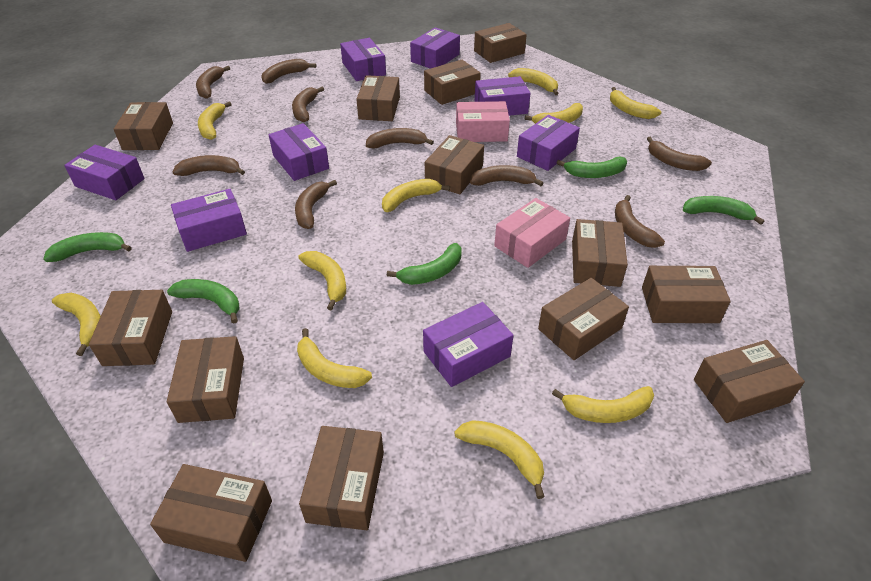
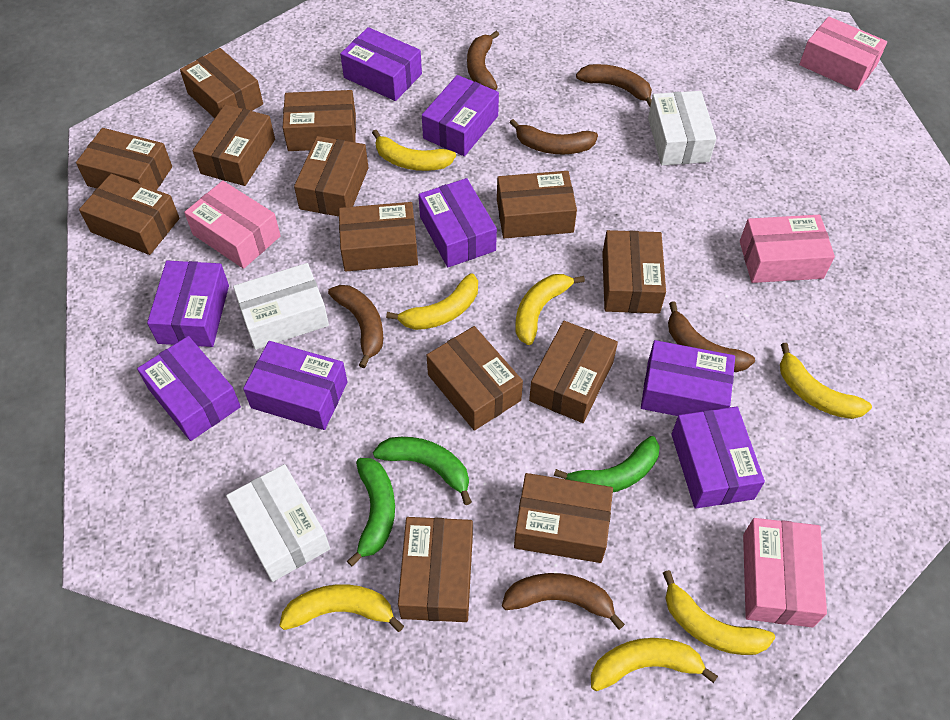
brown banana: [173,155,245,176] [196,66,230,99] [261,59,316,84] [292,87,324,122] [295,180,337,229] [366,128,434,149] [470,165,543,186] [615,195,665,248] [647,137,712,171] = 9 -> [328,285,383,368] [467,31,499,90] [502,573,625,630] [510,119,598,154] [576,64,652,107] [668,301,755,372] = 6
green banana: [43,232,132,262] [167,279,240,324] [387,243,461,285] [557,157,627,178] [683,196,764,225] = 5 -> [347,458,395,567] [373,437,472,505] [554,436,660,492] = 3
pink box: [456,101,510,142] [494,198,570,268] = 2 -> [184,181,281,269] [740,215,835,283] [743,518,827,627] [799,16,887,91] = 4
white box: none = 0 -> [226,464,330,582] [233,263,329,350] [648,91,716,165] = 3
yellow banana: [52,293,101,356] [198,101,232,140] [297,328,372,388] [298,251,346,311] [382,179,450,212] [454,420,545,499] [508,68,559,95] [525,103,583,124] [552,386,654,423] [610,87,661,119] = 10 -> [279,584,404,632] [372,130,456,171] [386,273,478,330] [516,274,585,345] [591,638,718,691] [663,570,775,655] [780,343,872,419] = 7

